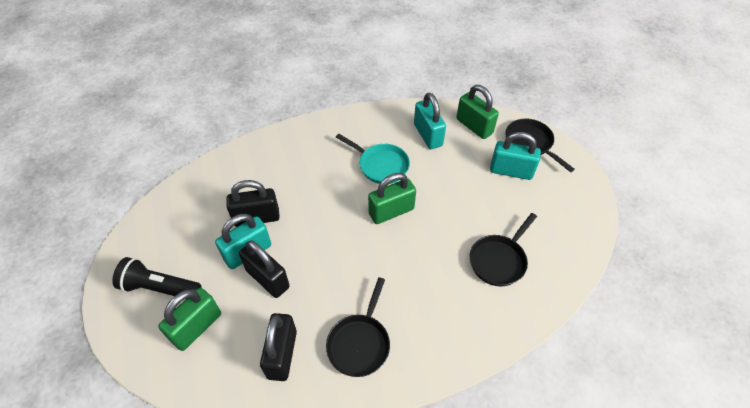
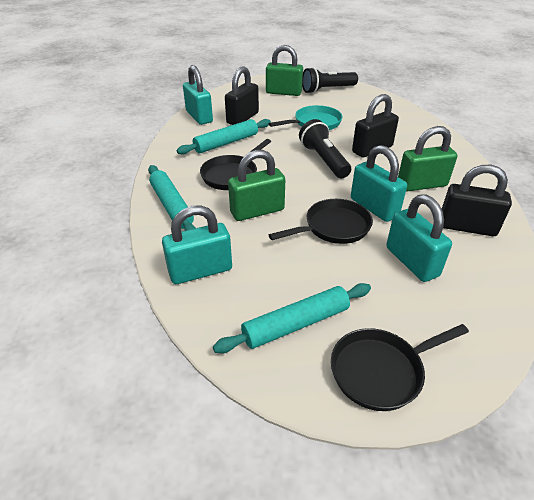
black flashlight: [112,257,202,296] = 1 -> [299,119,351,178] [302,67,358,94] = 2
turquoise padlock: [215,214,271,269] [414,93,446,149] [490,132,541,180] = 3 -> [162,205,232,284] [183,65,213,125] [351,145,407,222] [386,194,452,282] = 4
turquoise rolling pin: none = 0 -> [148,165,196,231] [177,119,271,155] [213,283,371,353] = 3

